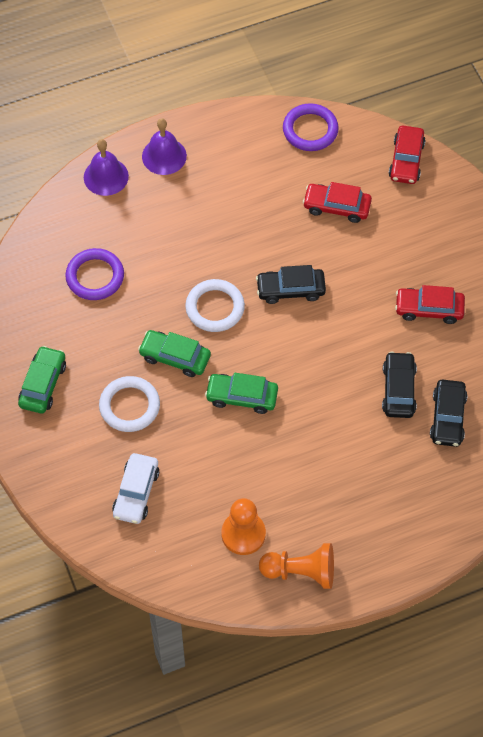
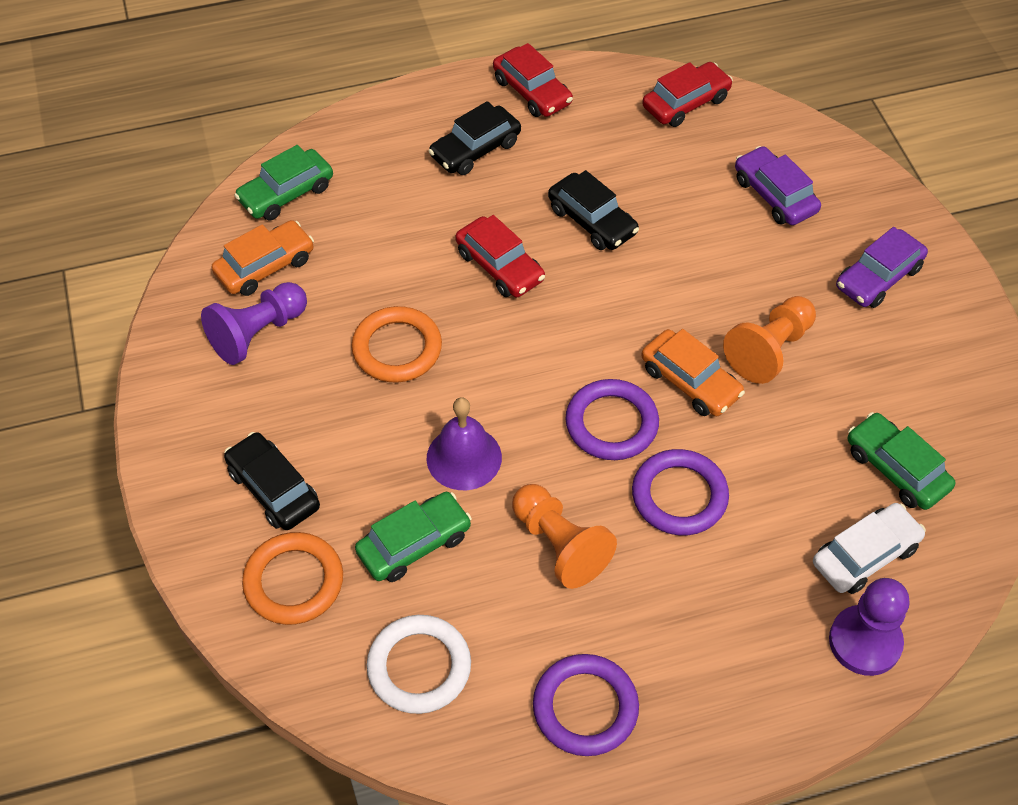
orange car: none = 0 -> [211,220,314,296] [641,329,745,416] = 2
orange ring: none = 0 -> [242,532,343,625] [351,306,442,382] = 2
purple bell: [84,139,129,196] [142,118,187,175] = 2 -> [427,397,502,490] = 1
purple car: none = 0 -> [735,146,821,225] [836,227,928,308] = 2
purple pawn: none = 0 -> [201,282,307,365] [829,578,910,676] = 2
purple ring: [65,248,124,300] [283,103,339,151] = 2 -> [533,654,639,756] [565,379,659,460] [632,449,729,535] = 3
white ring: [99,376,160,432] [185,279,245,332] = 2 -> [367,615,471,714] = 1

